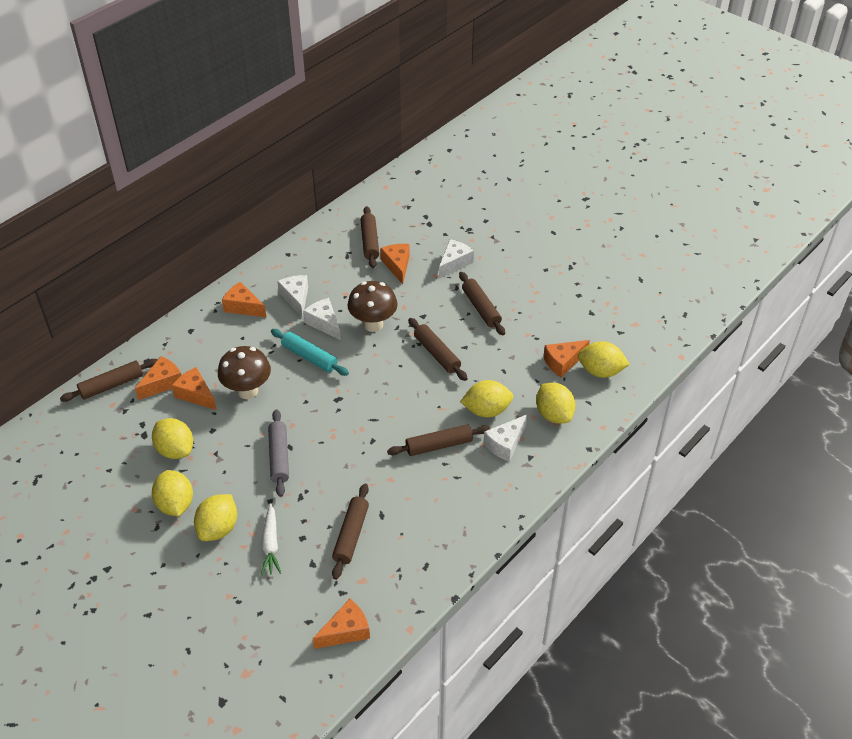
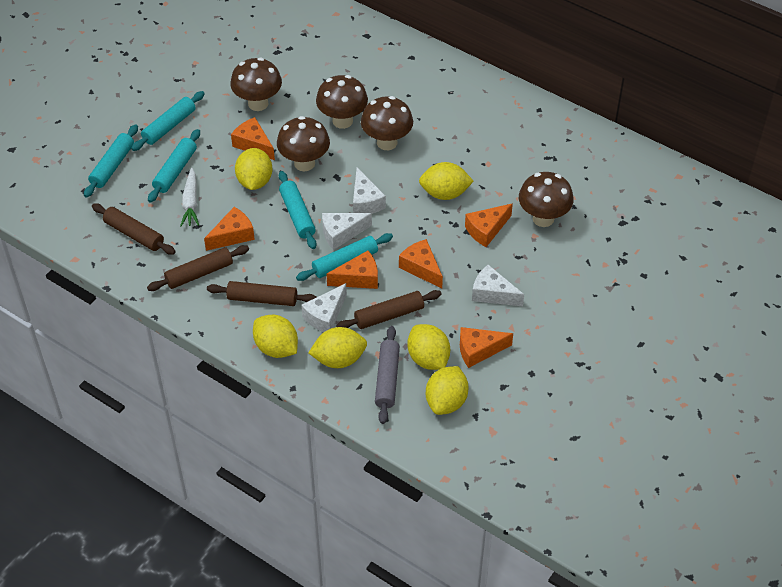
brown mushroom: [218,346,271,399] [347,281,398,332] = 2 -> [230,58,282,111] [277,116,330,171] [316,75,368,129] [361,96,413,150] [519,172,574,227] = 5
brown rolling pin: [60,359,158,402] [332,483,369,580] [360,206,379,268] [387,424,490,456] [408,318,468,381] [459,272,505,336] = 6 -> [92,203,176,255] [147,245,249,291] [207,281,317,306] [336,290,442,329] = 4
turquoise rolling pin: [271,329,349,376] = 1 -> [84,124,138,198] [131,91,205,151] [148,129,200,203] [279,171,316,249] [296,233,393,281] = 5

